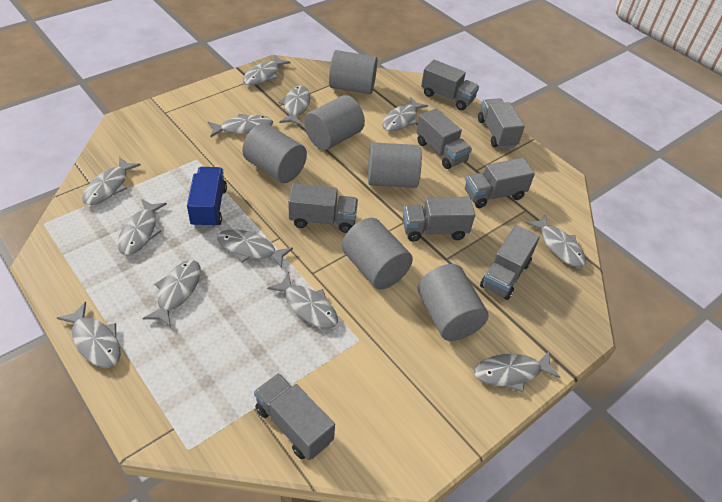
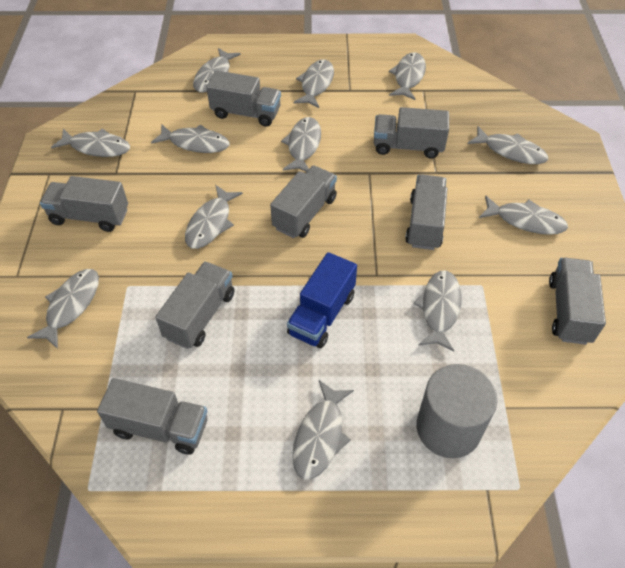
grey cylinder: [242,123,307,183] [304,95,365,150] [329,50,377,94] [342,218,413,290] [368,142,422,188] [418,264,488,341] = 6 -> [417,364,497,458] = 1

